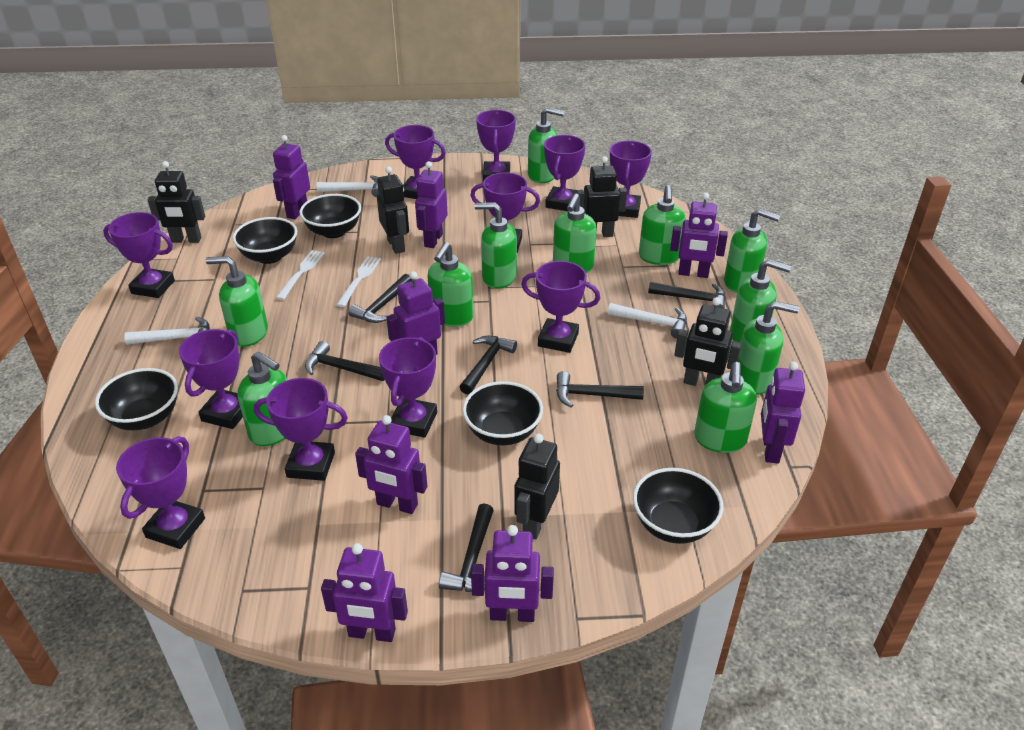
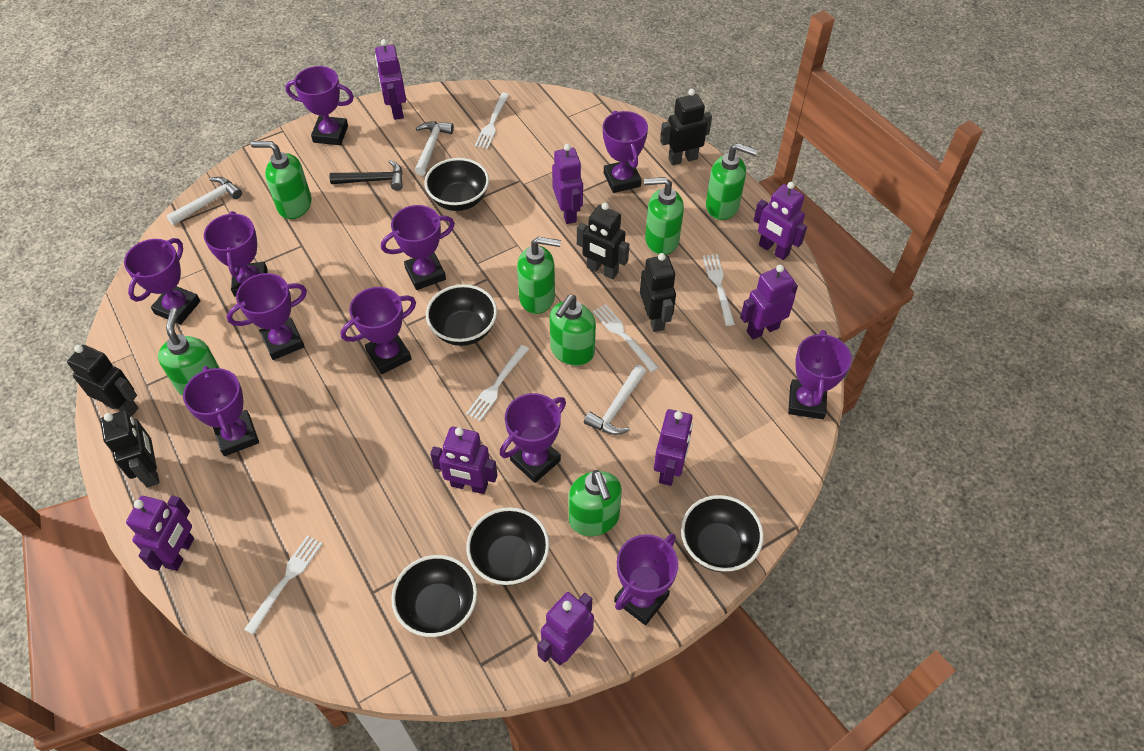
black hammer: [305,341,385,381] [348,274,413,323] [439,503,494,592] [460,336,517,394] [556,371,644,408] [648,282,726,309] = 6 -> [330,160,403,191] = 1
green soap dispenser: [206,256,268,347] [238,351,287,446] [428,242,474,327] [475,202,517,288] [528,107,564,183] [553,194,597,273] [639,185,686,265] [694,362,757,453] [724,208,781,293] [730,259,792,342] [738,301,799,395] = 11 -> [158,308,220,396] [251,141,312,219] [517,237,561,314] [549,295,596,366] [569,470,622,536] [644,177,684,255] [706,143,758,220] = 7
white fork: [276,250,325,300] [337,256,381,307] = 2 -> [244,535,323,635] [466,345,529,421] [475,93,509,149] [593,304,659,372] [703,254,735,326] = 5

